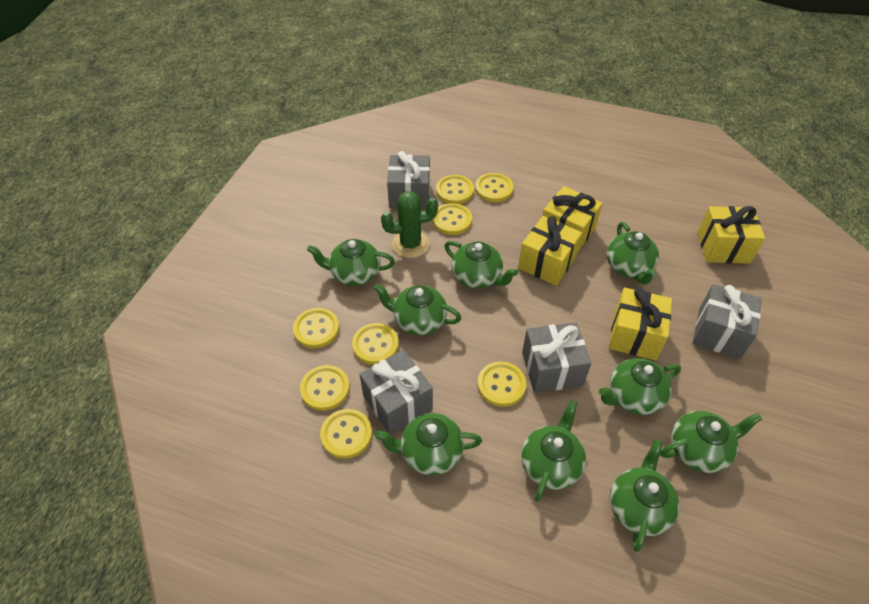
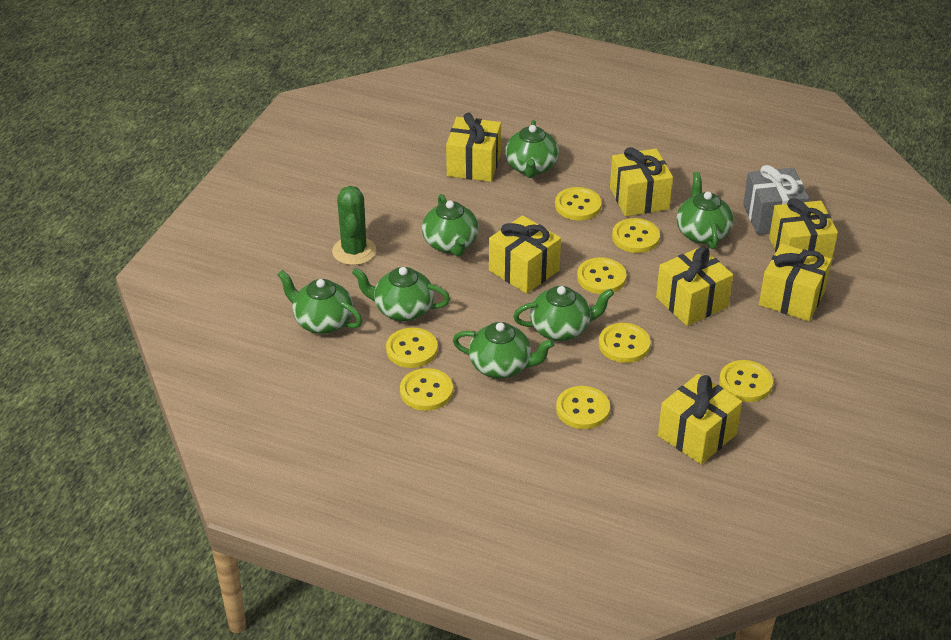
green teapot: [307,239,395,286] [373,284,461,335] [375,413,482,476] [444,241,518,289] [521,400,586,502] [599,358,681,415] [607,222,659,284] [610,439,679,552] [660,411,762,473] = 9 -> [277,270,362,334] [352,267,450,321] [422,194,479,257] [453,322,555,379] [505,120,559,178] [513,286,614,341] [676,172,734,249] = 7
grey gift: [360,350,433,435] [387,151,430,209] [522,322,591,393] [693,284,762,359] = 4 -> [743,165,809,235] = 1
yellow gift: [518,216,582,286] [543,186,603,252] [609,287,672,360] [697,206,765,264] = 4 -> [446,113,501,182] [489,215,561,294] [610,147,673,217] [656,247,733,326] [658,374,742,464] [759,243,832,321] [769,198,838,264] = 7

